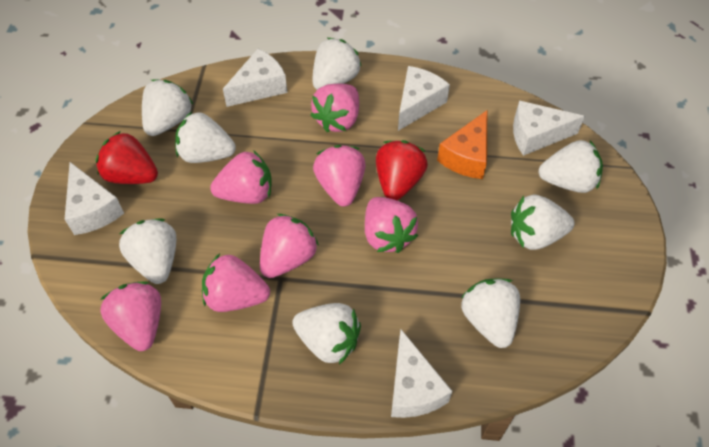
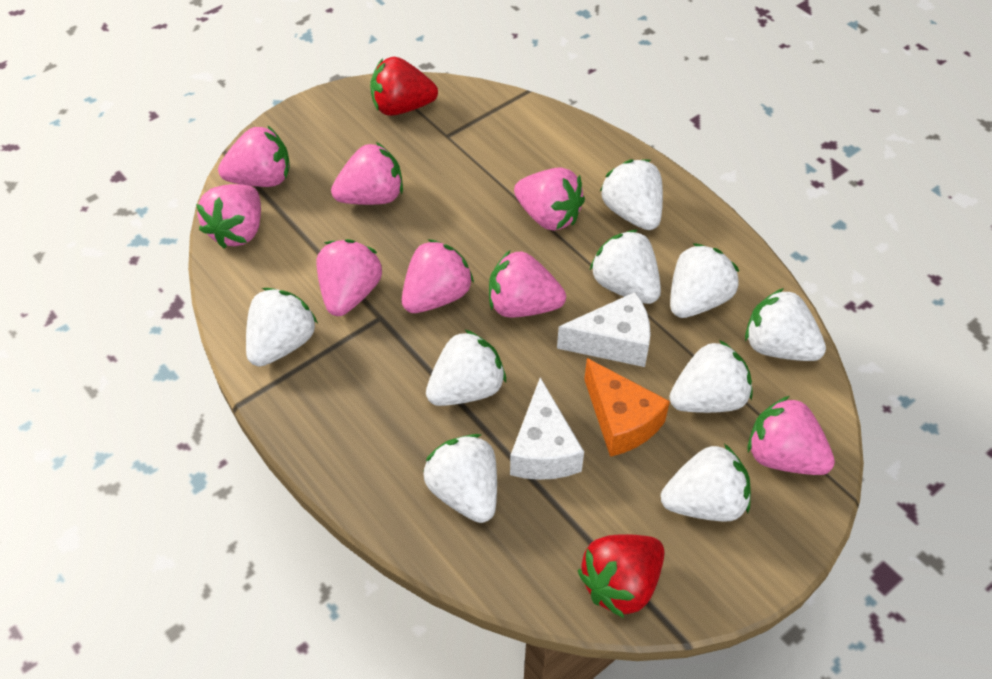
pink strawberry: [100,281,161,351] [202,253,270,312] [210,150,272,204] [260,214,319,278] [311,83,359,132] [313,145,366,206] [365,197,418,253] = 7 -> [196,184,261,249] [218,125,290,187] [316,239,382,316] [331,142,403,205] [402,239,474,313] [489,250,566,318] [514,167,585,231] [748,396,835,475] = 8
white cheese: [64,162,124,235] [223,49,287,107] [391,330,452,418] [398,66,450,131] [513,100,585,156] = 5 -> [510,377,584,480] [557,292,650,367] = 2
white strawberry: [119,219,176,284] [142,79,193,136] [175,112,236,163] [292,303,361,365] [313,38,362,90] [461,278,520,348] [511,195,575,250] [538,140,603,193] = 8 -> [246,288,318,367] [423,434,497,523] [426,330,506,406] [590,230,661,304] [600,159,663,230] [661,444,751,522] [669,340,753,413] [670,243,739,318] [745,288,826,361] = 9

